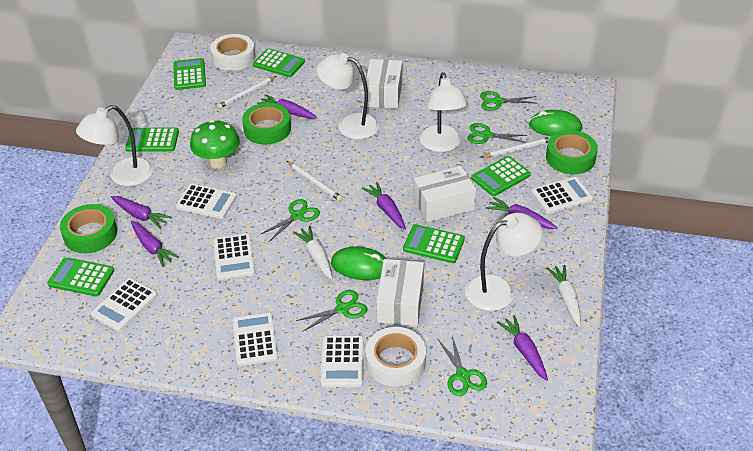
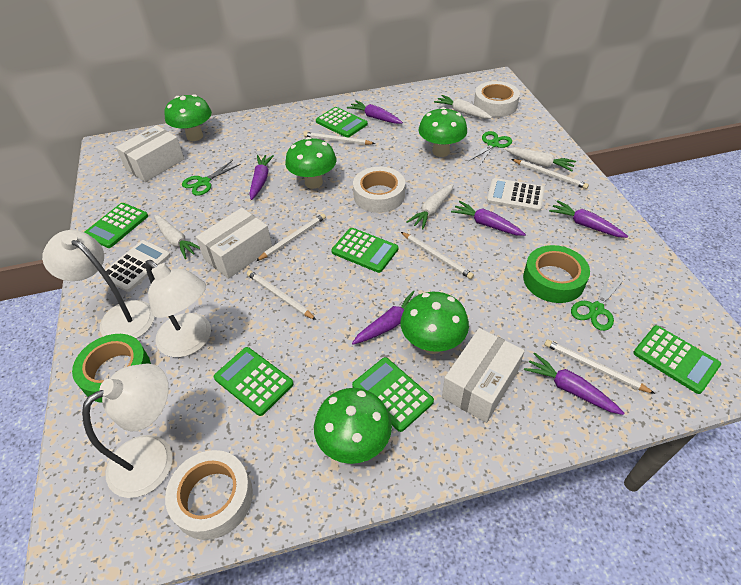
green mouse: [331,246,386,280] [529,110,582,136] = 2 -> none = 0
green mushroom: [190,120,240,169] = 1 -> [164,94,212,141] [285,137,336,189] [314,388,392,464] [400,292,469,354] [418,107,467,157] = 5
green scissors: [261,199,320,242] [296,290,367,332] [438,336,487,396] [467,123,528,144] [480,91,538,111] = 5 -> [182,160,241,196] [469,131,512,165] [571,274,624,331] = 3
green tape: [60,204,117,253] [242,103,291,145] [546,130,598,174] = 3 -> [72,334,151,403] [523,245,590,303] = 2
white calculator: [91,278,158,332] [176,184,237,219] [213,234,255,280] [233,312,278,366] [320,335,364,387] [531,177,593,214] = 6 -> [101,240,171,292] [487,178,545,212] = 2
white carrot: [293,226,332,280] [546,265,581,327] = 2 -> [154,215,200,259] [406,184,454,230] [434,95,492,119] [505,148,576,172] = 4
white lamp: [76,105,153,186] [317,53,379,139] [420,72,468,152] [465,213,542,311] = 4 -> [42,230,154,339] [82,363,173,498] [145,260,211,357] = 3
white pencil: [217,76,277,109] [287,161,343,201] [481,137,550,158] = 3 -> [247,270,316,320] [256,213,326,261] [304,132,375,145] [401,232,474,279] [512,159,589,189] [544,339,655,394] = 6
white tape: [210,34,255,71] [365,327,426,387] = 2 -> [165,450,253,540] [353,167,405,213] [474,81,520,117] = 3

